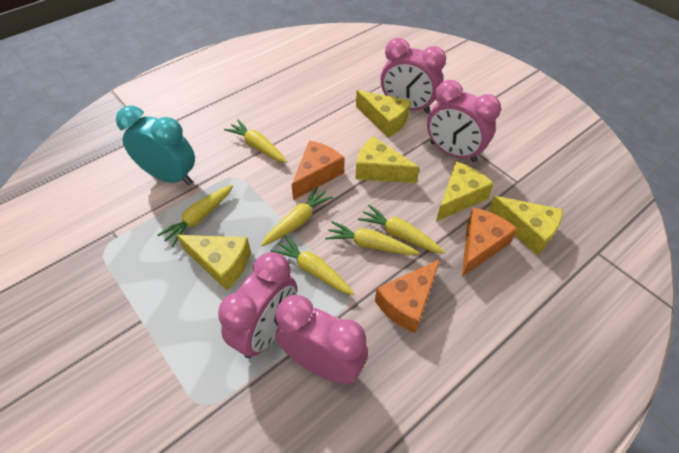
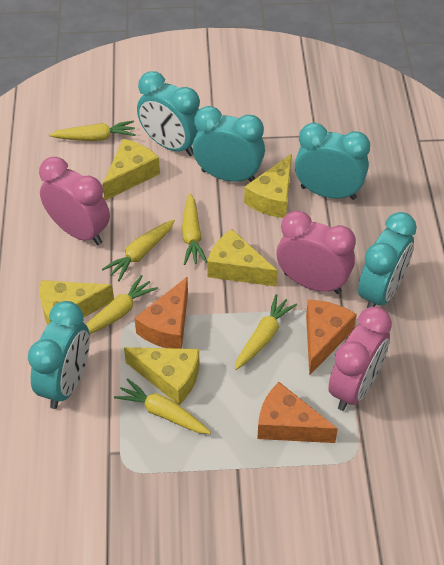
pink clock: [218,252,297,358] [275,295,368,384] [381,38,446,113] [427,80,501,162] = 4 -> [39,157,110,245] [276,211,356,294] [328,307,392,411] = 3
turquoise clock: [116,106,195,185] = 1 -> [28,301,90,409] [137,71,200,156] [192,106,265,182] [295,123,370,200] [358,212,417,308] = 5

